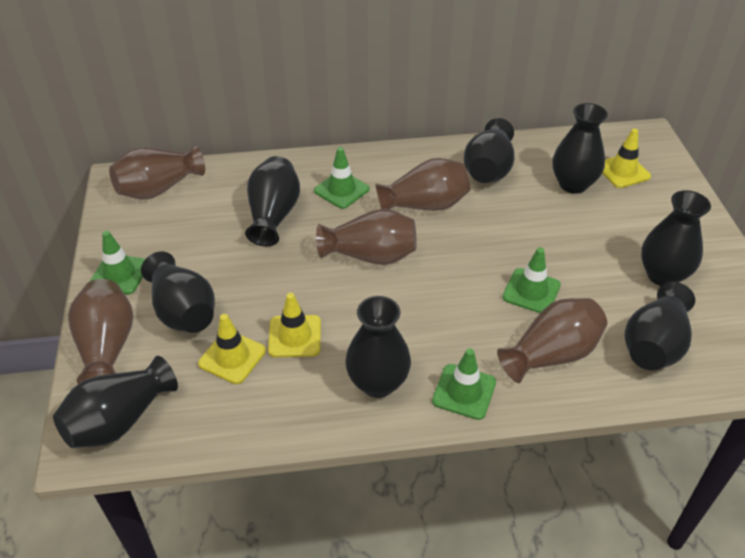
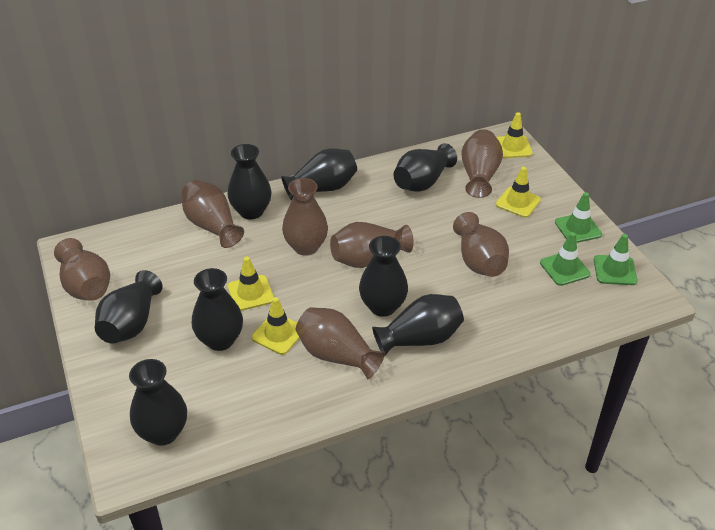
brown vase: [68,279,133,384] [109,145,205,200] [316,209,417,265] [375,158,470,211] [497,298,607,383] = 5 -> [54,238,110,301] [181,180,244,248] [282,178,328,256] [296,307,385,380] [330,222,414,268] [453,212,509,277] [461,129,503,198] = 7
green traffic cone: [90,231,145,294] [314,147,369,209] [432,348,496,420] [502,247,561,313] = 4 -> [540,232,591,286] [555,192,602,243] [594,234,638,285] = 3
yellow traffic cone: [198,314,266,384] [268,293,321,357] [602,129,651,188] = 3 -> [228,256,274,311] [251,297,300,355] [496,112,533,158] [496,167,541,218] = 4

